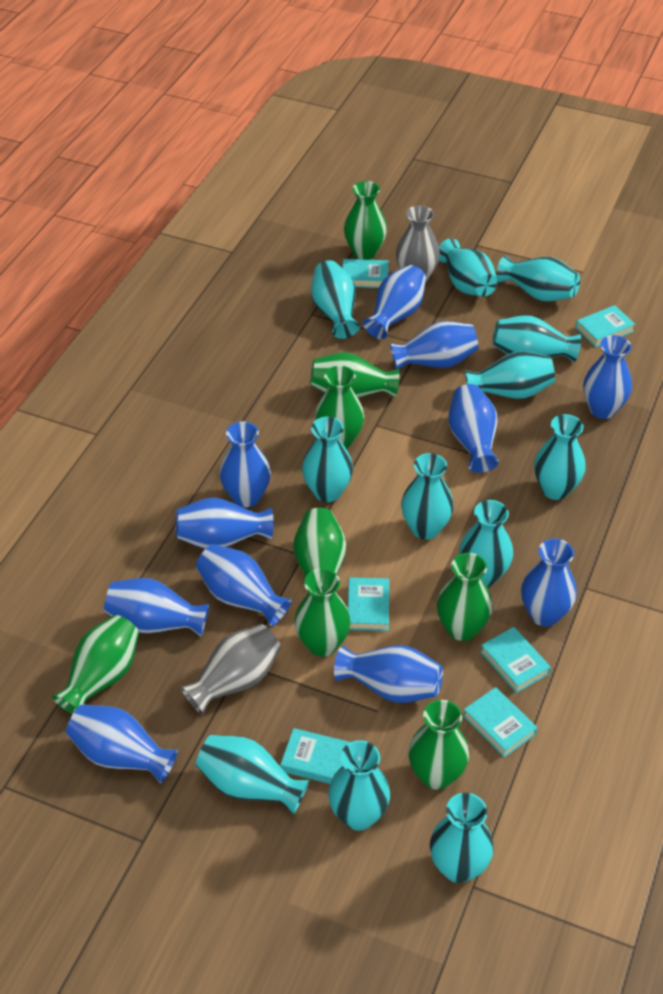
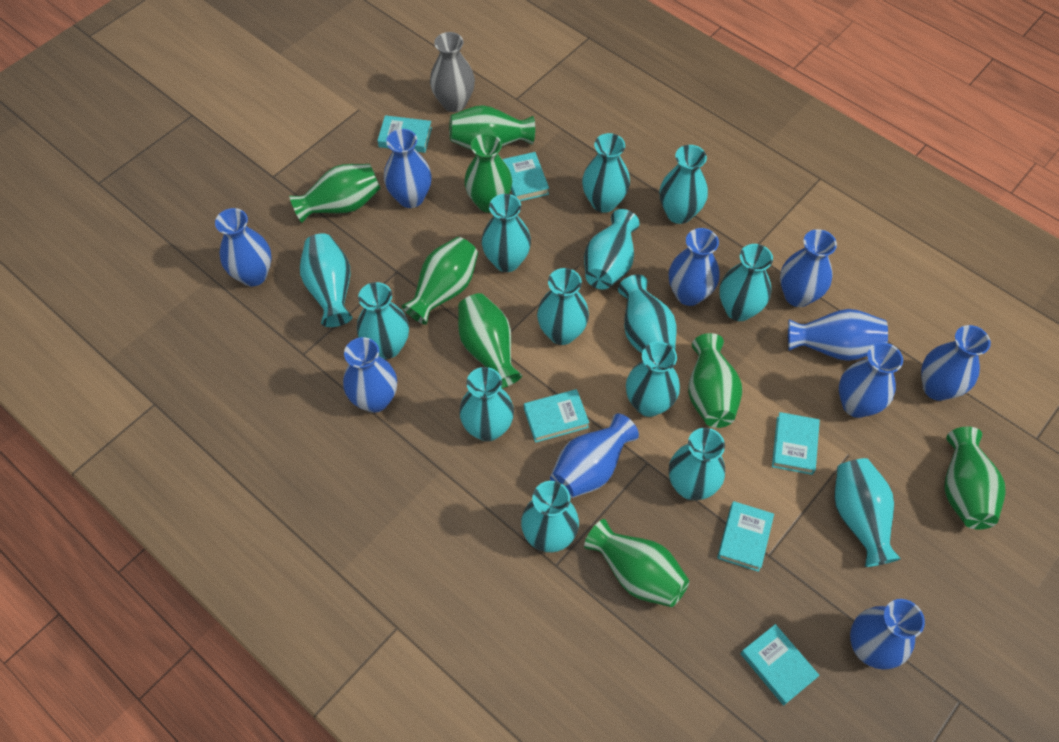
blue vase: [66,705,178,784] [104,578,209,637] [175,498,274,549] [196,544,291,627] [219,421,271,507] [334,646,443,703] [363,265,426,339] [390,321,478,370] [448,384,499,473] [521,539,577,626] [583,335,632,419] = 11 -> [215,208,272,286] [343,337,397,413] [384,129,432,208] [550,413,639,499] [669,228,719,306] [780,229,837,307] [788,309,888,361] [839,343,903,418] [850,599,925,670] [921,325,991,401] = 10
grey vase: [180,624,281,715] [396,205,440,283] = 2 -> [430,32,475,112] = 1
turquoise vase: [195,735,309,815] [302,417,353,502] [311,260,360,339] [328,740,390,831] [401,453,454,540] [430,793,494,883] [439,238,497,297] [459,500,513,587] [465,351,555,399] [493,315,581,362] [496,256,580,302] [534,414,586,500] = 12 -> [300,234,352,327] [357,282,409,359] [459,367,514,441] [482,194,531,272] [521,481,579,552] [537,268,589,345] [582,133,630,213] [584,209,640,289] [618,274,677,354] [626,342,680,417] [659,145,708,224] [669,428,725,500] [719,244,773,321] [834,458,901,567] = 14

